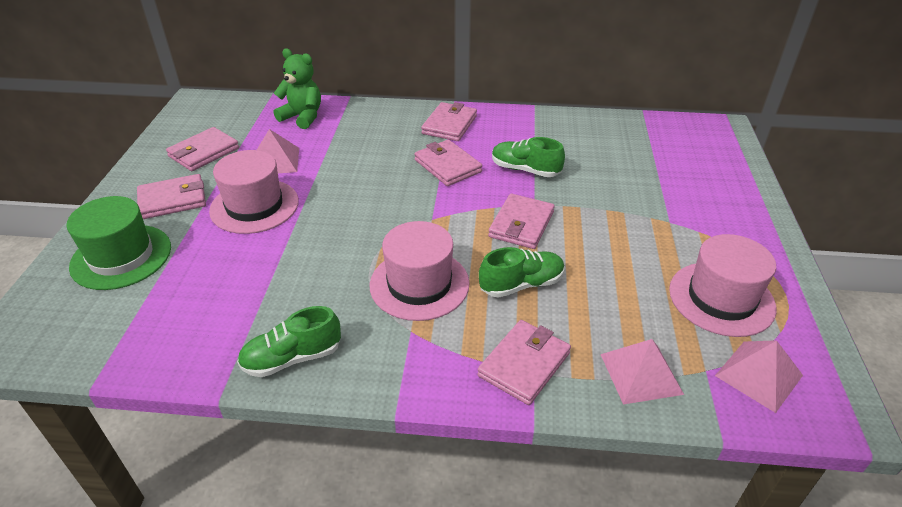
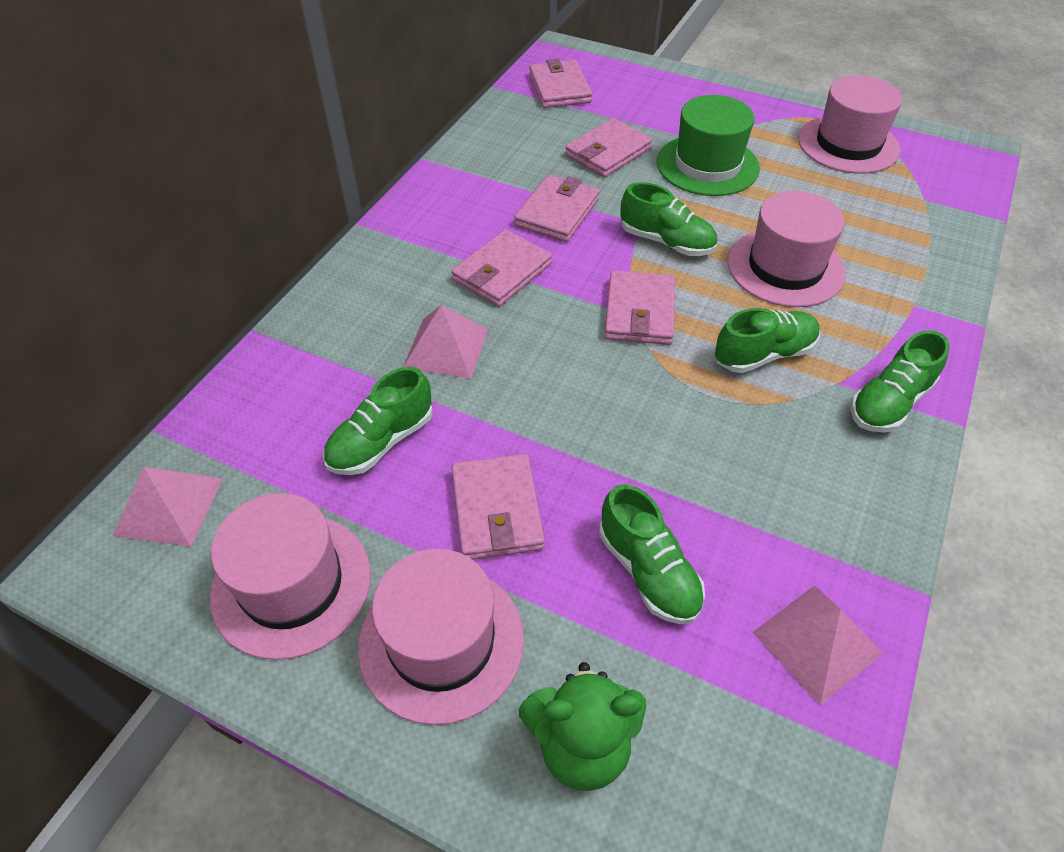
green shoe: [237,306,341,377] [479,247,565,298] [492,137,565,177] = 3 -> [323,367,433,475] [599,484,705,624] [621,182,718,256] [715,308,820,373] [850,330,950,433] = 5
pink hat: [209,150,299,234] [370,221,470,321] [669,234,776,337] = 3 -> [210,493,371,660] [358,549,524,725] [728,191,846,307] [798,75,902,174] = 4

